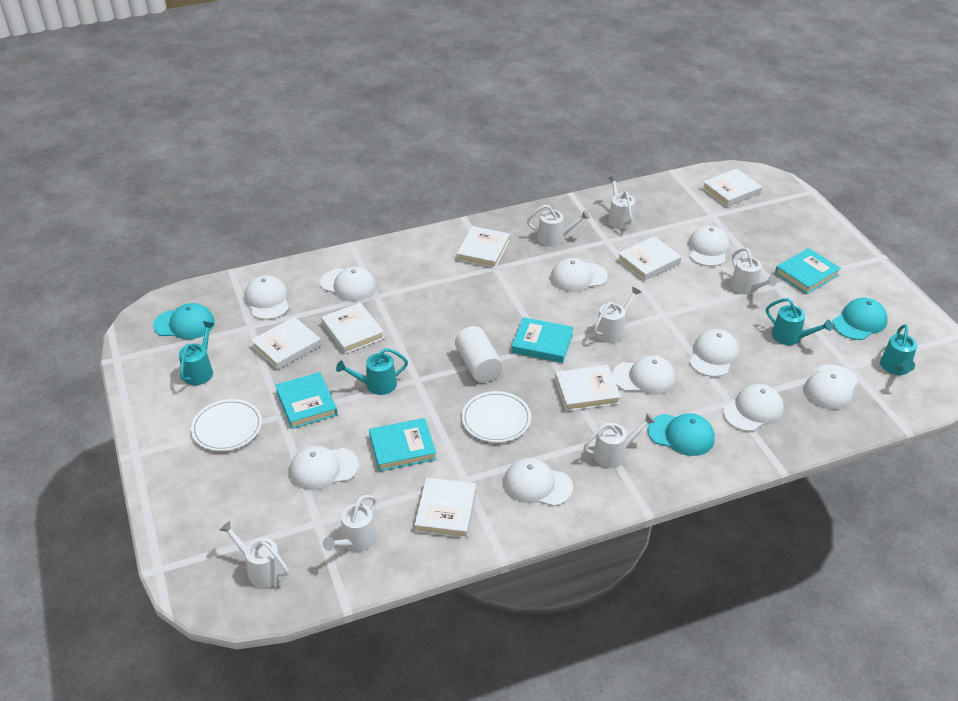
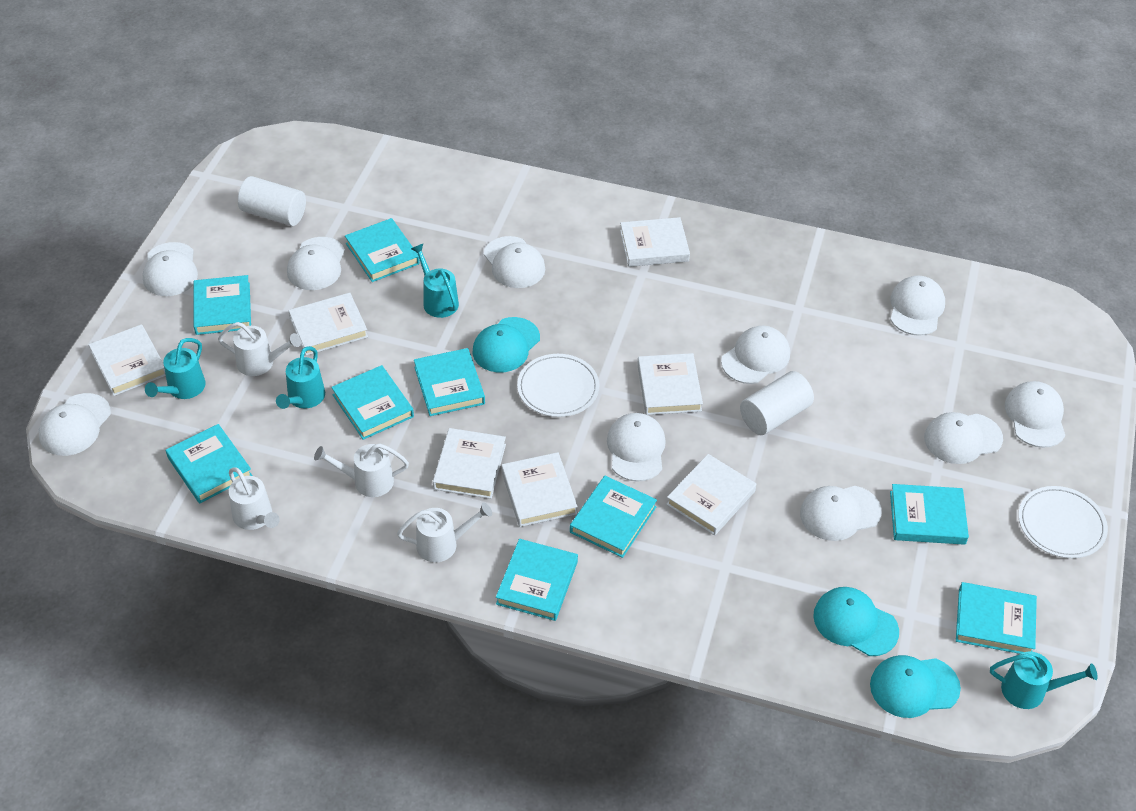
turquoise book: [275,372,338,429] [369,418,437,472] [512,317,574,363] [775,248,841,294] = 4 -> [166,424,252,503] [193,275,251,335] [331,365,414,440] [345,218,420,282] [414,348,485,416] [496,539,578,621] [570,476,657,558] [890,484,969,545] [956,582,1037,654] = 9
white cylinder: [455,326,503,383] = 1 -> [238,176,306,226] [740,371,814,435] = 2
white watering can: [219,521,289,588] [323,495,377,552] [527,205,590,246] [584,413,655,468] [594,286,641,343] [608,176,635,229] [730,248,777,295] = 7 -> [218,322,301,376] [229,467,280,530] [314,444,409,497] [397,503,492,562] = 4

